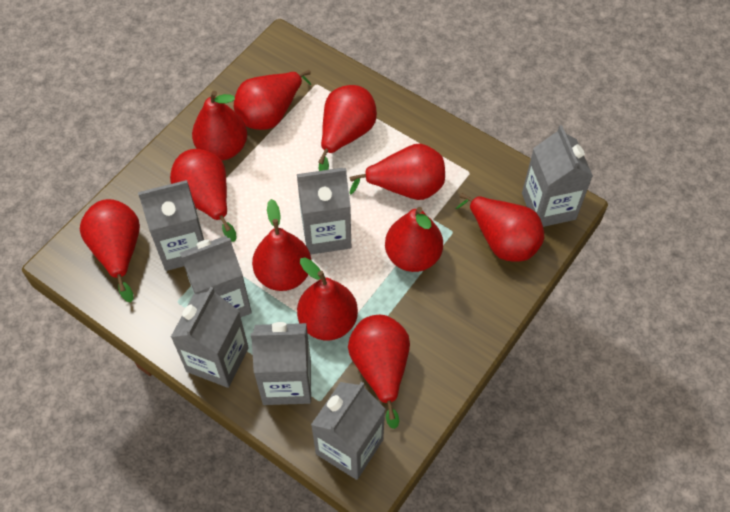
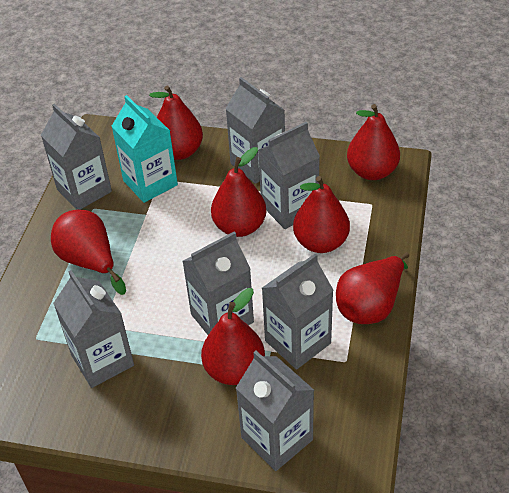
red pear: [80,199,140,302] [170,149,237,242] [192,91,247,160] [234,70,311,130] [252,199,312,291] [297,258,358,341] [318,85,377,171] [348,315,410,429] [350,144,445,200] [385,207,443,272] [455,193,544,262] = 11 -> [51,210,126,295] [149,85,203,160] [201,288,265,385] [211,147,266,237] [293,176,350,253] [336,252,409,324] [347,104,400,180] = 7
turquoise carton: none = 0 -> [111,95,178,203] = 1

